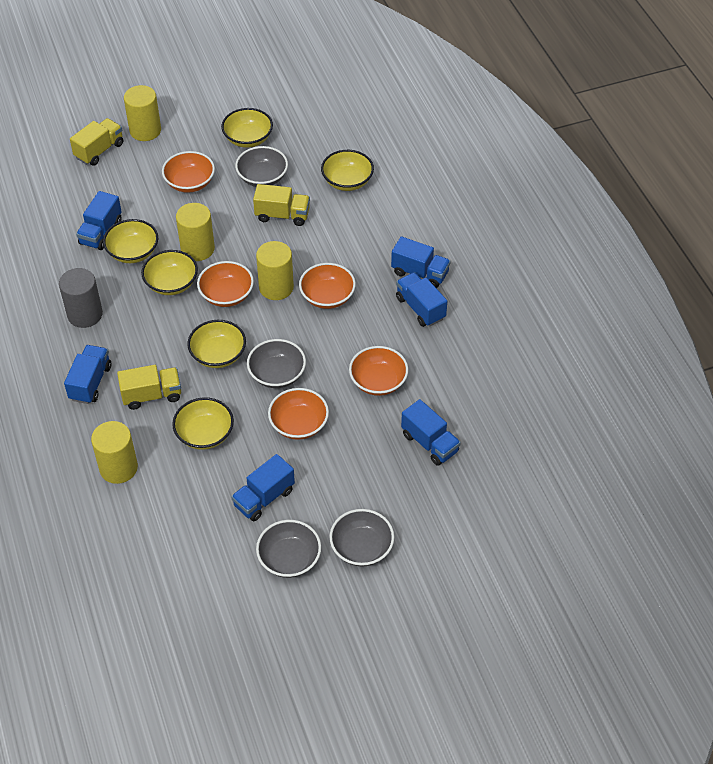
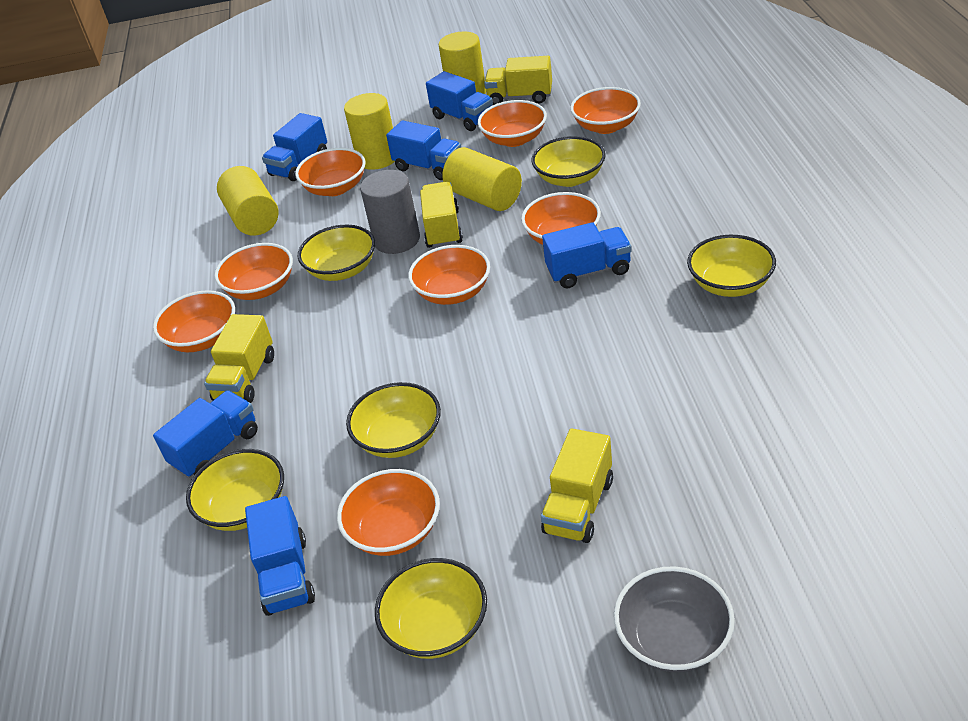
grey bowl: [235,146,288,187] [247,339,306,388] [256,520,321,578] [329,509,394,566] = 4 -> [614,566,735,672] = 1
orange bowl: [162,151,215,193] [197,261,254,307] [268,388,329,440] [299,263,356,309] [349,346,408,396] = 5 -> [153,290,235,352] [214,243,293,300] [295,148,366,196] [337,469,440,556] [408,245,490,305] [478,100,547,147] [521,192,601,245] [570,87,641,134] = 8
yellow truck: [70,118,123,166] [117,365,181,410] [253,184,310,226] = 3 -> [204,314,274,403] [420,182,463,248] [484,56,552,105] [541,428,613,543] = 4

